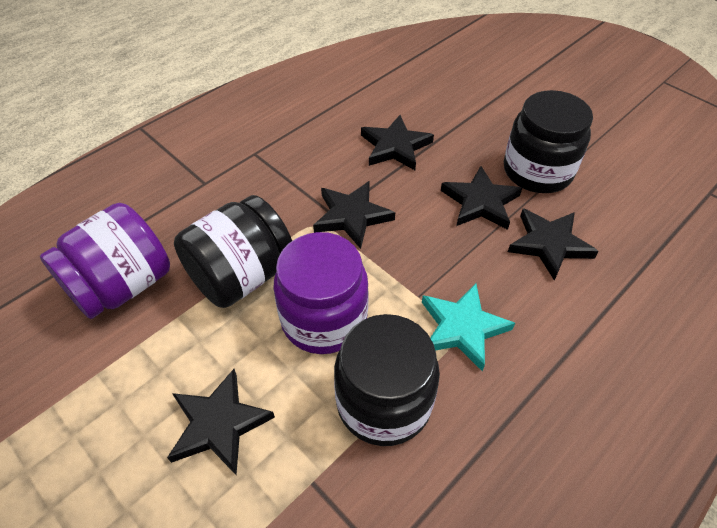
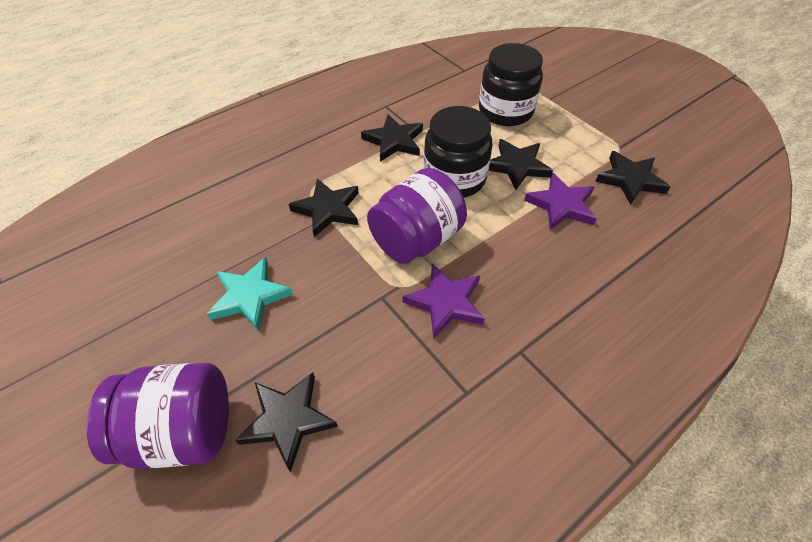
black jar: [174,195,292,308] [334,314,440,446] [504,90,593,193] = 3 -> [423,106,492,197] [479,43,543,126] = 2
purple star: none = 0 -> [402,263,484,339] [524,173,597,230] = 2

